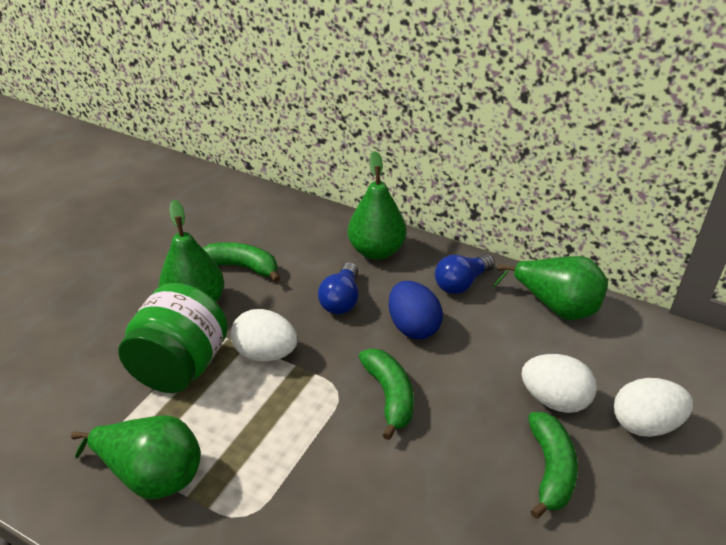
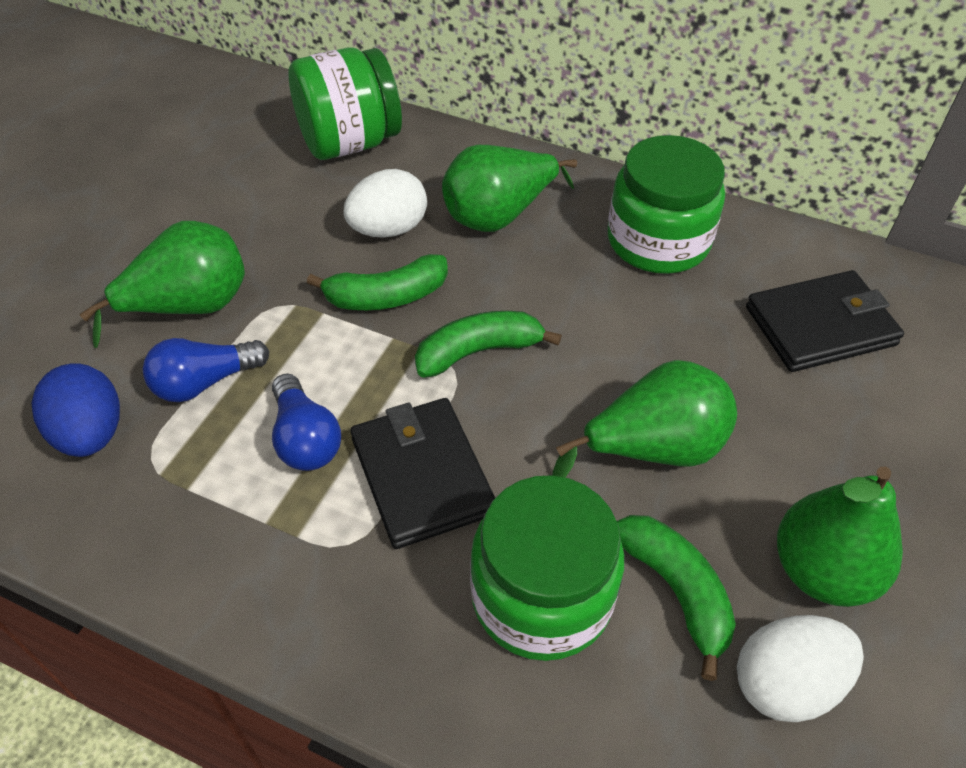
black wallet: none = 0 -> [350,398,495,549] [746,270,904,372] = 2
green jar: [118,283,228,393] = 1 -> [288,47,402,160] [470,475,624,661] [608,135,725,274] = 3
white egg: [231,309,298,362] [521,354,597,413] [614,378,693,437] = 3 -> [343,169,427,238] [737,615,864,722] = 2

